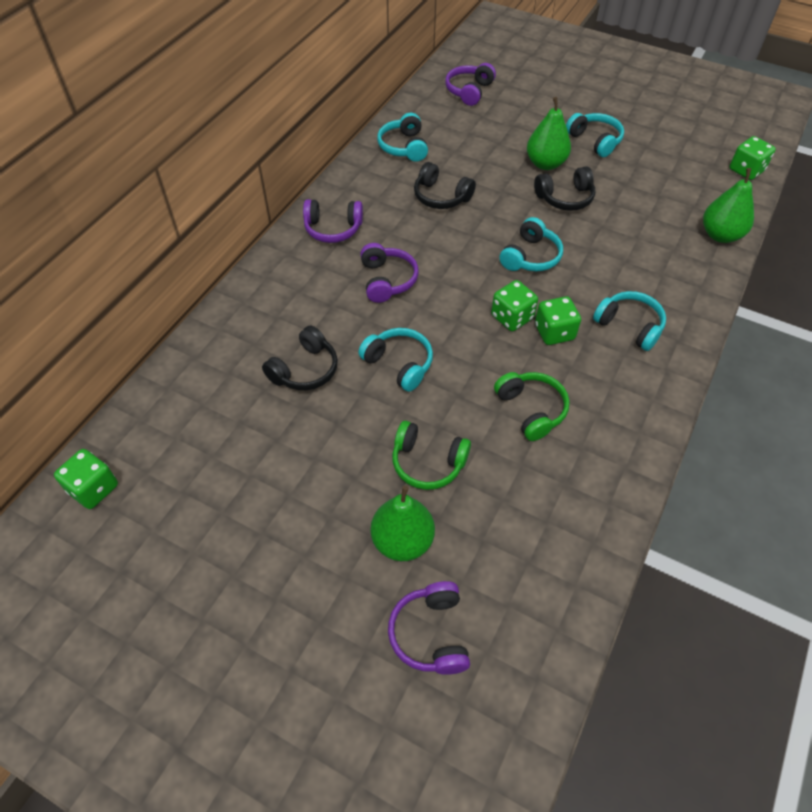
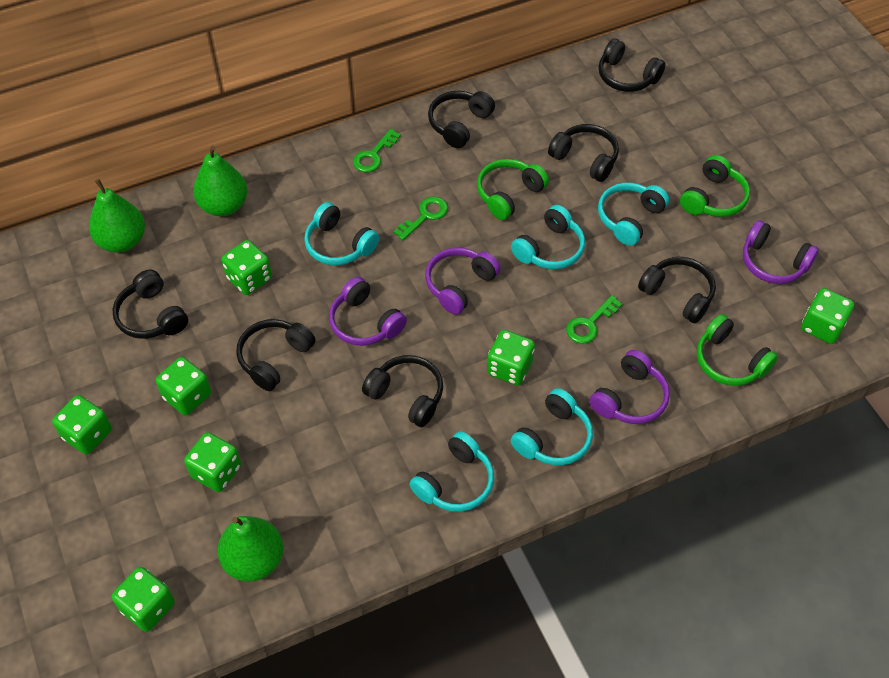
black headphones: [262,326,338,390] [414,162,476,209] [534,166,595,211] = 3 -> [113,270,188,339] [236,319,316,391] [362,355,443,427] [428,91,495,148] [548,124,619,182] [598,38,666,92] [638,257,716,323] = 7
green dice: [54,449,118,509] [491,280,538,331] [535,296,581,345] [730,136,776,180] = 4 -> [52,395,112,454] [111,567,175,632] [156,357,211,416] [184,432,241,492] [222,240,272,295] [487,330,535,385] [801,288,854,344] = 7
green headphones: [392,421,471,490] [494,372,570,441] = 2 -> [477,159,549,220] [680,155,750,217] [697,314,778,386] = 3
green key: none = 0 -> [353,129,401,172] [393,196,448,240] [566,295,622,344] = 3

